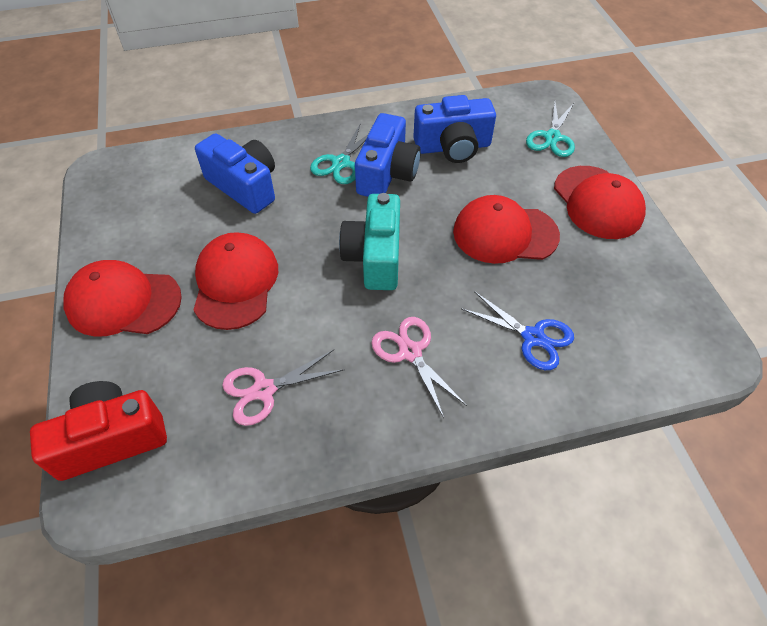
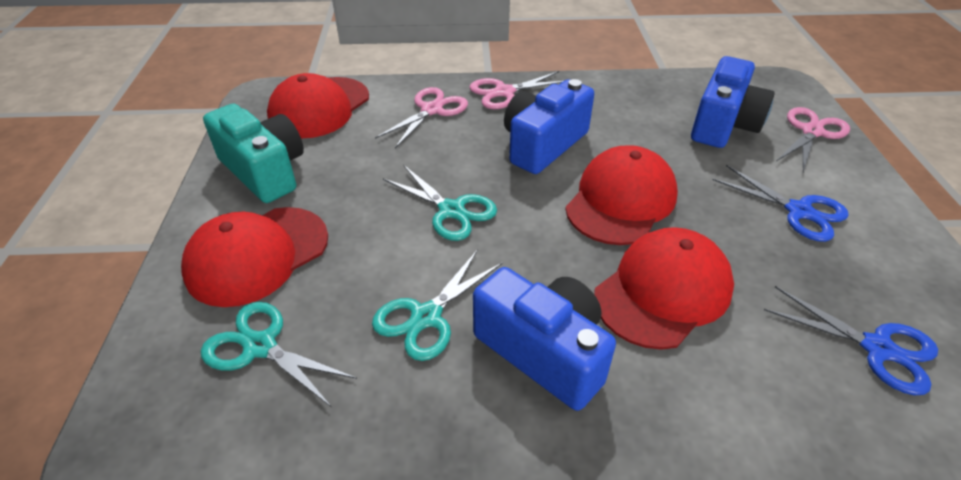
blue scissors: [461,291,574,370] = 1 -> [713,165,849,242] [764,286,938,395] = 2
pink scissors: [222,350,344,426] [371,317,467,418] = 2 -> [375,87,468,148] [469,71,563,109] [776,107,850,172] = 3
red camera: [30,381,167,481] = 1 -> none = 0
turquoise scissors: [310,123,368,184] [526,102,575,157] = 2 -> [201,302,357,407] [372,249,503,361] [383,165,497,241] = 3

